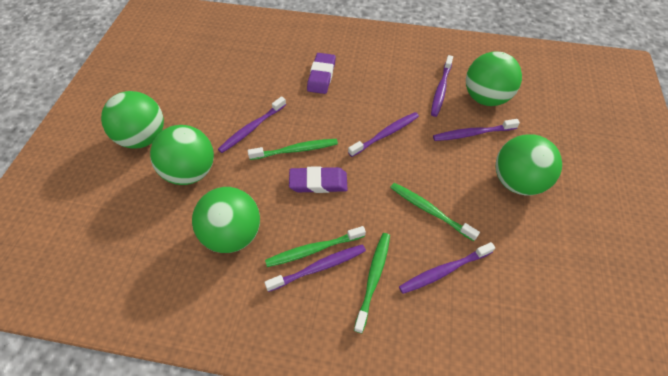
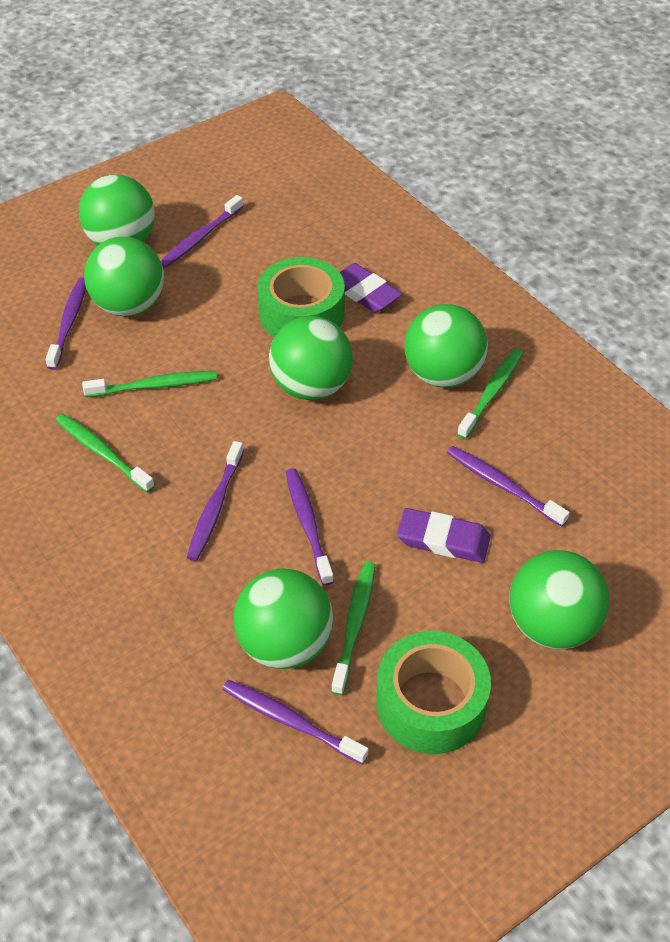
green ball: [101,91,164,149] [150,125,214,185] [192,187,260,253] [466,51,522,106] [495,134,562,196] = 5 -> [79,175,155,245] [84,237,164,317] [233,569,333,669] [269,316,353,400] [404,304,488,388] [510,550,609,649] = 6
green tape: none = 0 -> [258,257,345,337] [376,631,491,754] = 2

